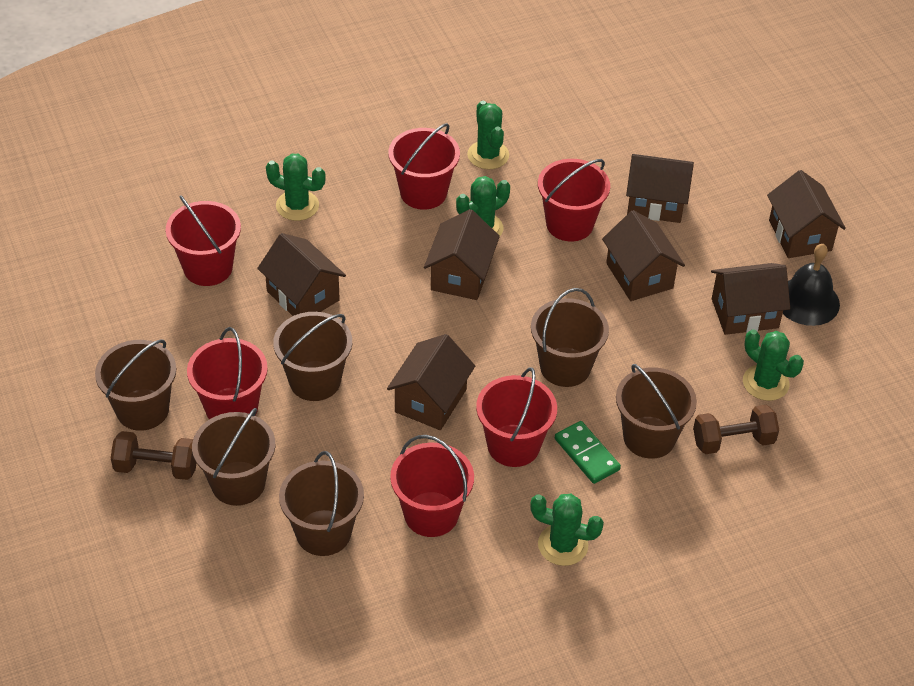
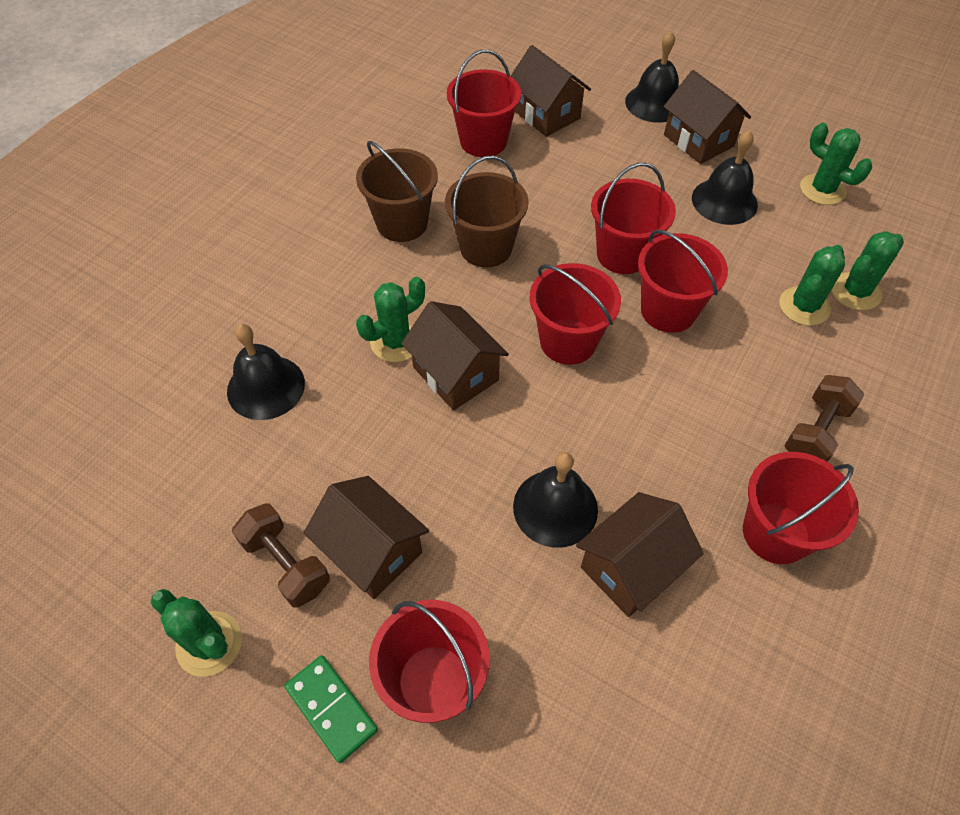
black bell: [783,244,840,326] = 1 -> [227,324,305,420] [513,452,598,548] [625,31,679,123] [692,130,758,225] = 4
brown bucket: [95,339,176,431] [192,408,275,506] [273,312,352,401] [279,451,364,556] [531,288,609,387] [616,364,697,459] = 6 -> [356,141,438,242] [445,156,529,267] = 2
brown house: [257,233,346,316] [387,334,475,430] [424,209,500,300] [602,210,685,301] [626,154,694,223] [711,263,790,335] [767,170,846,258] = 7 -> [304,476,429,599] [401,301,509,410] [511,45,591,137] [576,492,704,617] [663,70,751,164] = 5

